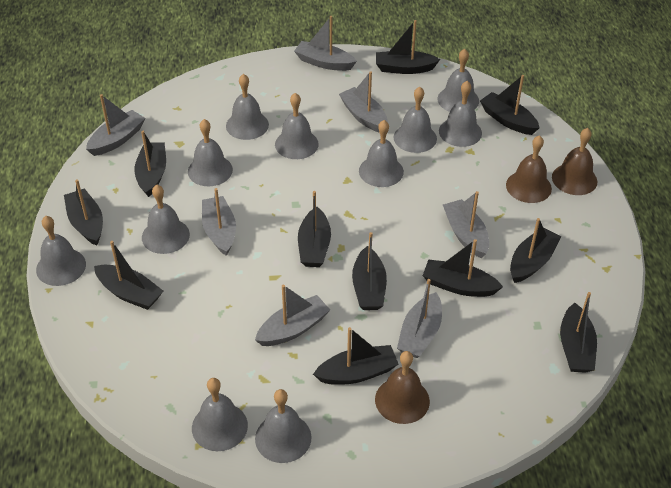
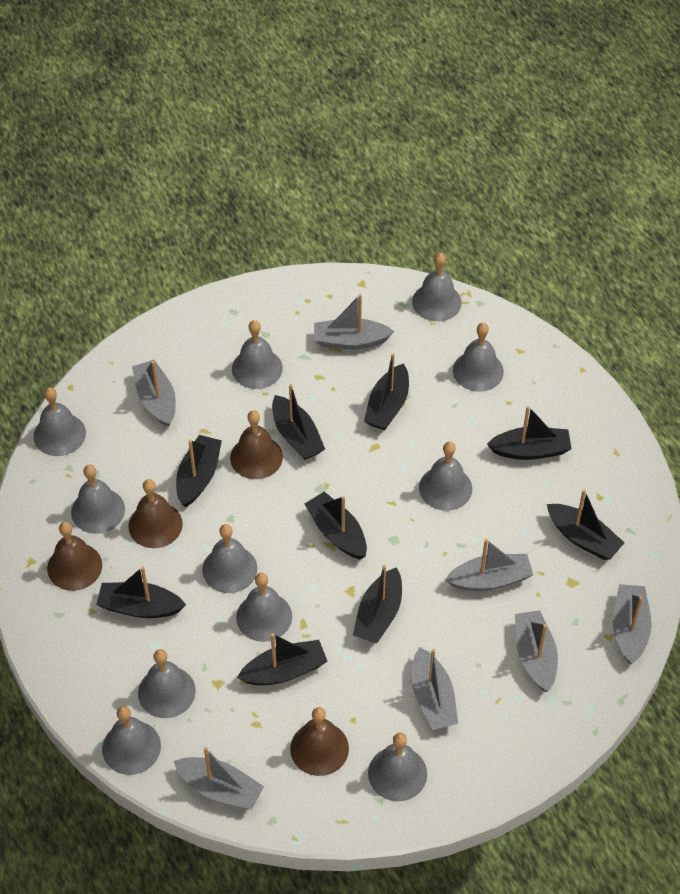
black boat: [64,179,103,246] [94,241,163,310] [134,131,166,197] [298,191,331,267] [313,327,398,385] [352,232,387,310] [376,20,440,74] [423,239,503,297] [480,75,540,135] [510,218,561,283] [560,292,597,373] = 11 -> [96,566,186,618] [176,435,222,507] [237,633,328,685] [272,384,325,460] [305,492,367,559] [353,565,402,644] [364,353,409,430] [487,406,572,460] [547,490,625,560] = 9
brown bell: [375,351,430,424] [506,135,552,203] [552,128,597,195] = 3 -> [47,522,102,591] [128,479,183,548] [230,410,283,479] [290,707,349,776] = 4

